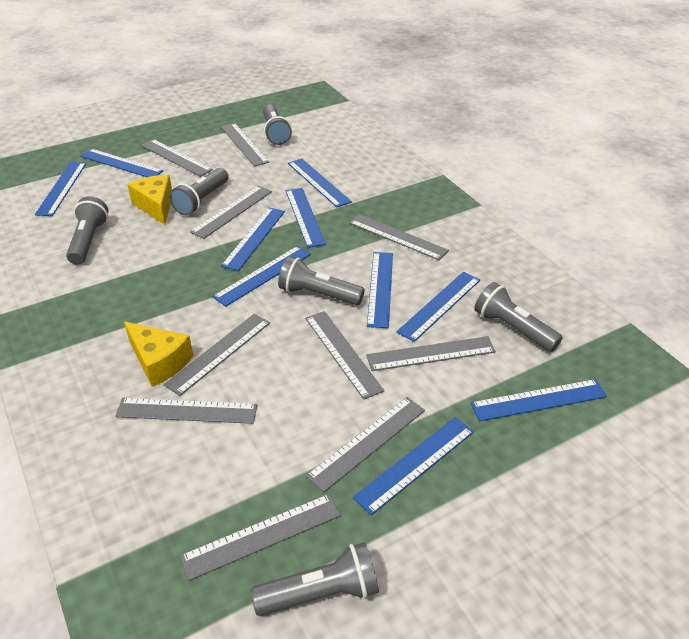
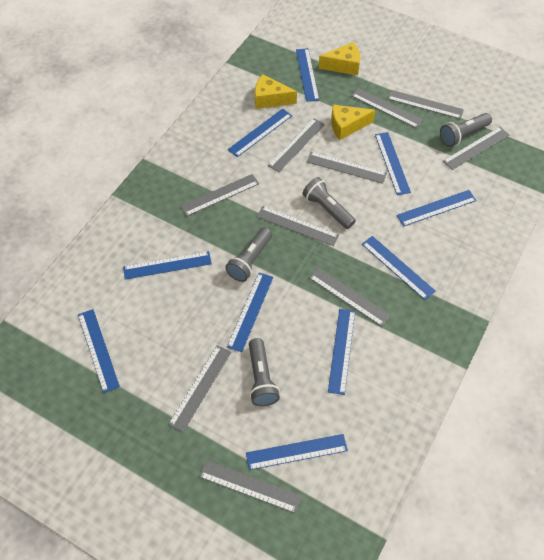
grey flashlight: [66,196,108,265] [169,168,229,215] [251,542,379,616] [263,104,292,145] [278,256,365,305] [474,282,563,352] = 6 -> [225,227,272,282] [249,338,280,406] [302,177,356,229] [440,113,492,147] = 4
yellow cheese: [124,322,193,387] [127,175,172,225] = 2 -> [255,74,297,109] [318,42,360,75] [331,105,375,140] = 3

